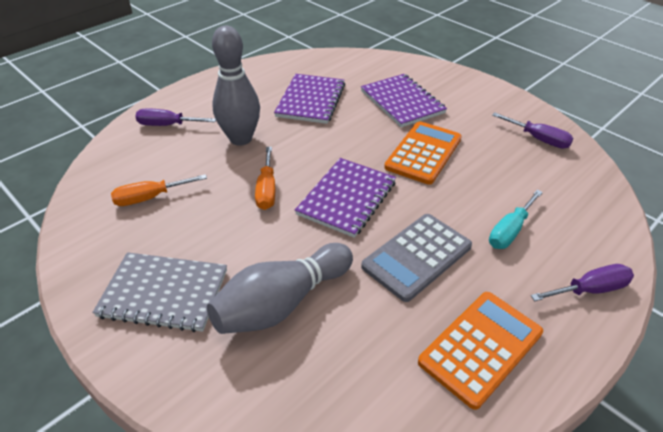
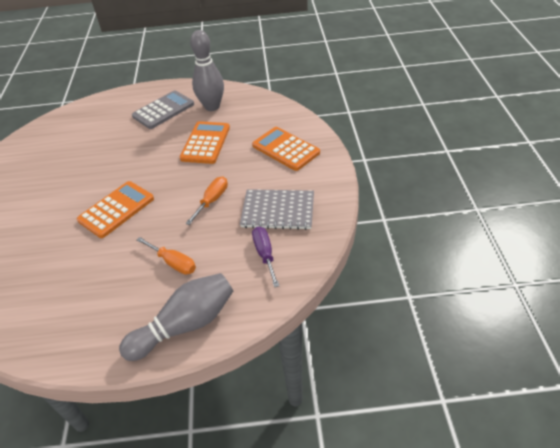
orange calculator: [384,121,462,185] [418,292,543,410] = 2 -> [77,181,154,238] [180,121,230,164] [252,127,320,171] = 3
purple notebook: [274,74,345,124] [295,158,396,238] [361,74,447,127] = 3 -> none = 0
purple screwdriver: [135,108,216,126] [492,112,573,149] [531,264,634,301] = 3 -> [252,226,279,287] = 1
turquoise screwdriver: [489,190,543,249] = 1 -> none = 0

